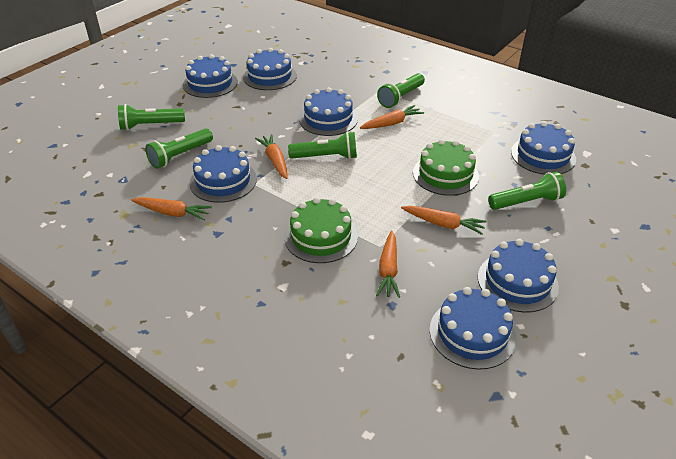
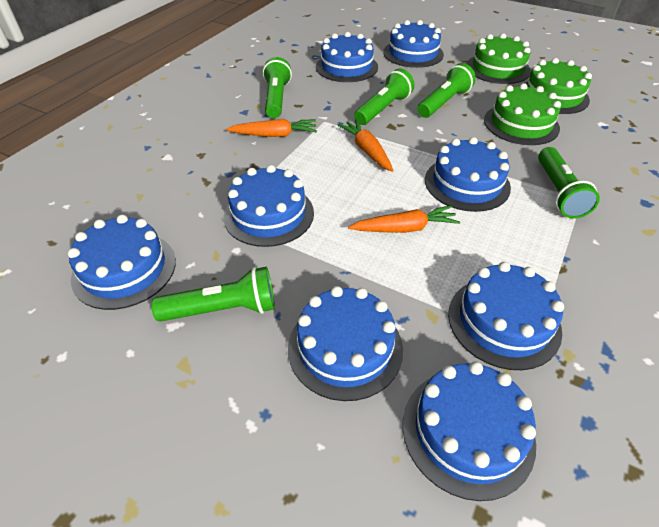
blue cake: [183,54,238,98] [190,145,257,203] [243,48,297,90] [299,87,358,136] [430,287,517,370] [478,239,559,313] [511,121,576,175] = 7 -> [68,215,176,310] [223,165,314,247] [288,286,403,401] [316,32,378,82] [383,20,444,68] [403,361,536,501] [425,137,511,212] [448,262,564,370] = 8
green cake: [284,197,358,263] [413,139,479,196] = 2 -> [467,33,531,84] [484,83,561,145] [524,58,592,114] = 3
orange carrot: [131,197,212,220] [255,134,288,179] [360,105,424,129] [376,230,400,298] [401,206,487,235] = 5 -> [226,119,317,137] [338,119,394,172] [348,205,460,233] = 3

